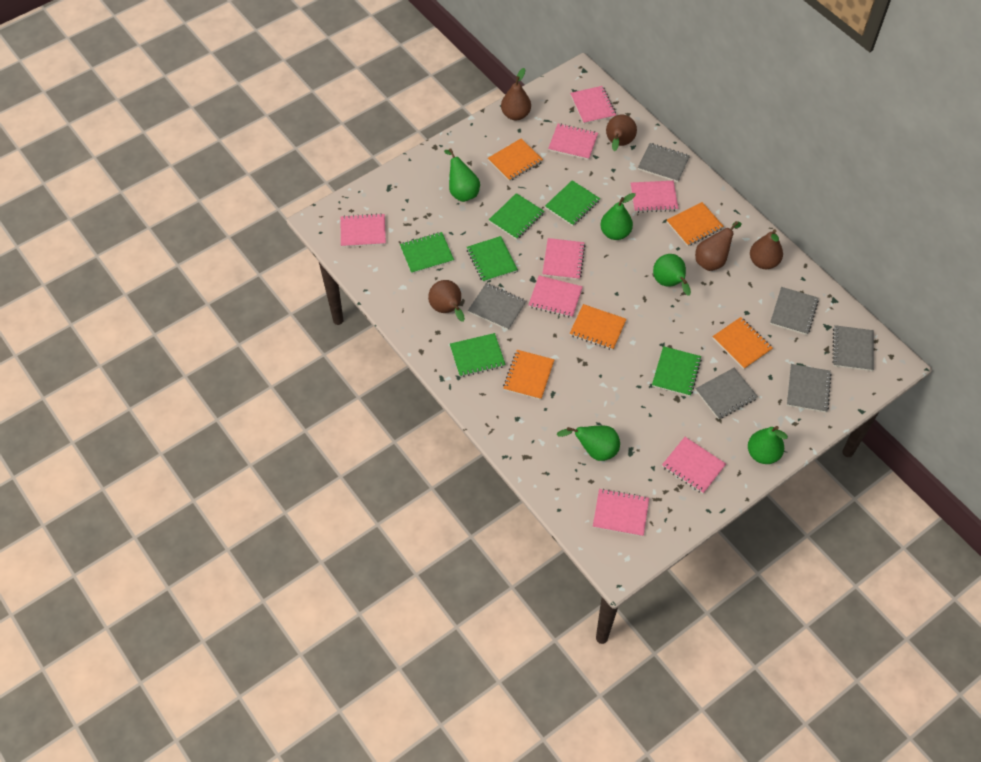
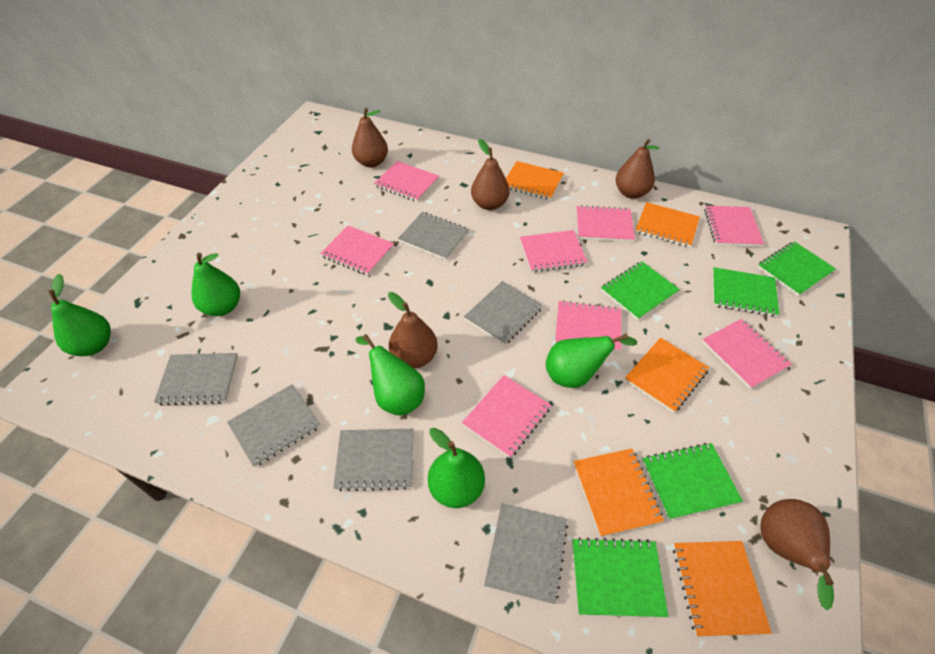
green notebook: [400,232,454,274] [450,333,506,377] [467,236,518,282] [489,193,545,240] [545,180,600,226] [652,346,702,396] = 6 -> [572,538,669,618] [601,261,680,320] [642,443,743,520] [713,267,779,317] [757,241,836,296] = 5

